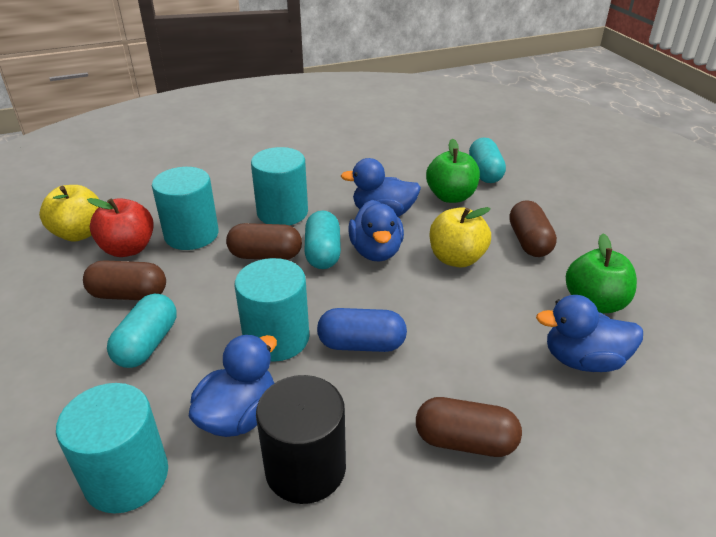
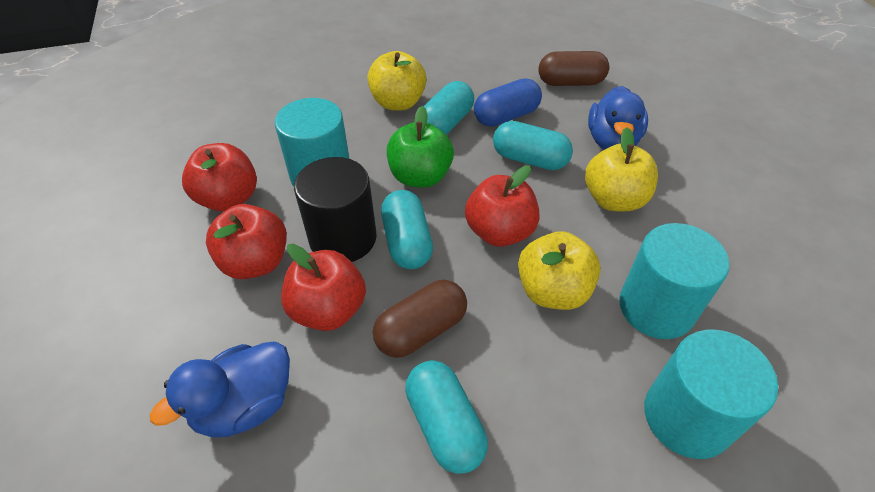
blue duck: [189,334,277,437] [340,158,421,217] [348,200,404,261] [536,295,643,372] = 4 -> [150,341,290,438] [588,86,648,150] = 2
brown capsule: [83,260,166,300] [226,223,302,260] [416,397,522,457] [509,200,557,257] = 4 -> [373,280,467,358] [539,51,609,86] = 2
green apple: [426,139,480,203] [566,234,637,313] = 2 -> [387,106,454,188] = 1
red apple: [87,198,154,257] = 1 -> [182,143,257,212] [206,204,287,279] [281,244,366,331] [465,165,540,247] = 4
turquoise capsule: [107,294,177,368] [304,211,341,269] [469,138,506,183] = 3 -> [381,190,433,269] [405,360,488,474] [423,81,474,135] [493,121,573,170] = 4
turquoise cylinder: [56,383,168,514] [152,167,219,250] [235,258,309,362] [251,147,308,225] = 4 -> [275,98,350,186] [619,223,729,339] [644,330,778,459] = 3
yellow apple: [39,185,99,242] [430,207,491,267] = 2 -> [367,51,427,111] [518,231,601,310] [585,127,658,212] = 3

